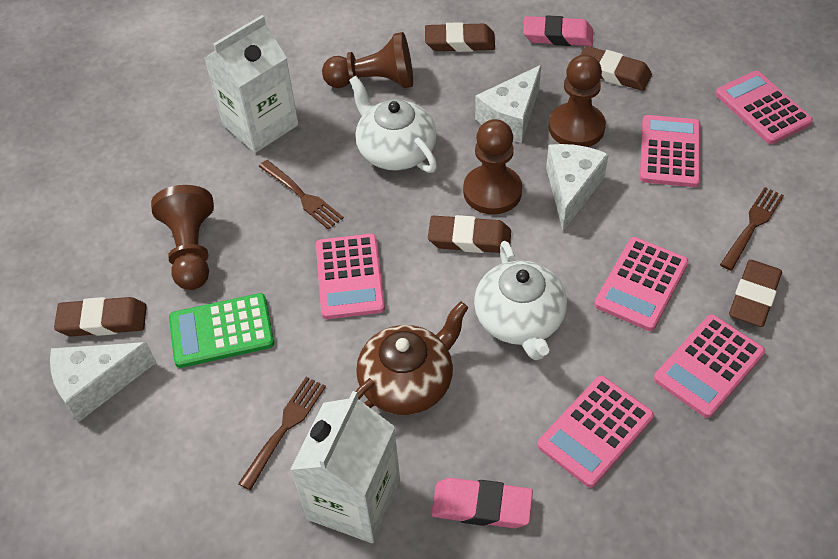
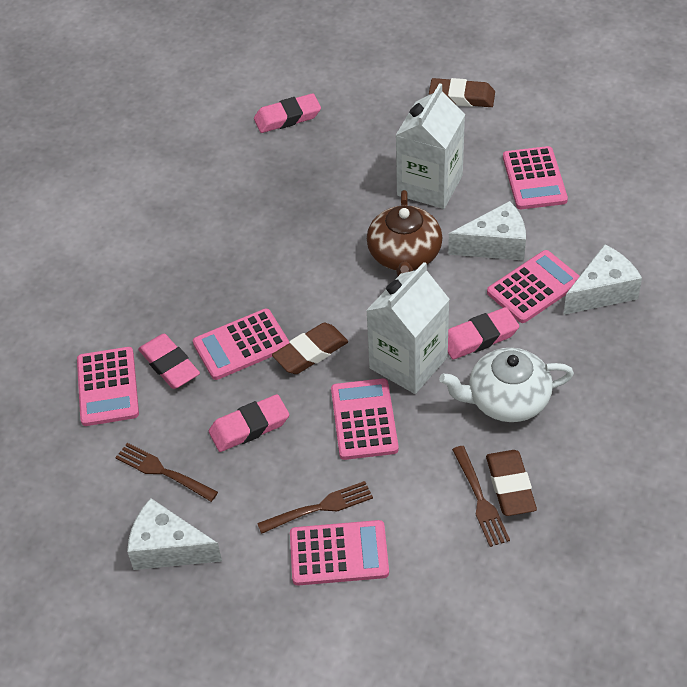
brown eraser: [54,297,147,336] [425,22,495,52] [428,215,511,253] [580,46,652,91] [729,260,782,327] = 5 -> [272,323,348,374] [429,78,495,107] [486,450,537,516] = 3
brown pawn: [151,185,214,290] [322,32,413,88] [463,119,522,215] [549,54,606,147] = 4 -> none = 0
green calculator: [169,293,274,368] = 1 -> none = 0
pink eraser: [431,478,533,528] [523,15,593,46] = 2 -> [138,334,200,389] [209,394,289,452] [254,93,321,133] [448,307,519,360] = 4
white teapot: [349,76,437,173] [474,241,567,360] = 2 -> [439,348,574,422] = 1

